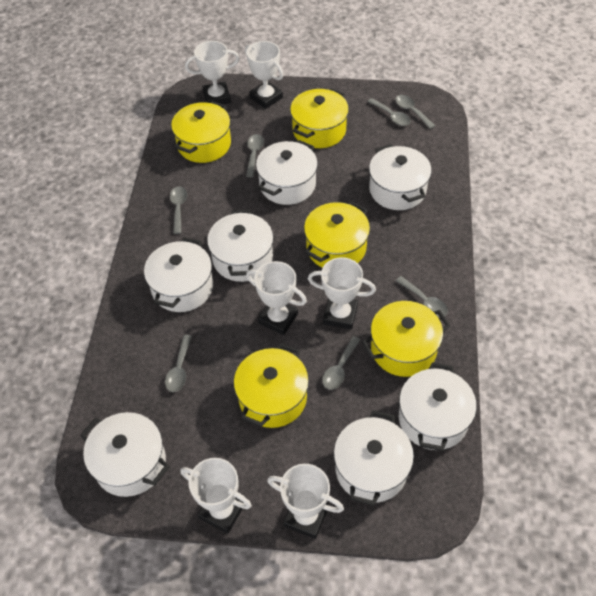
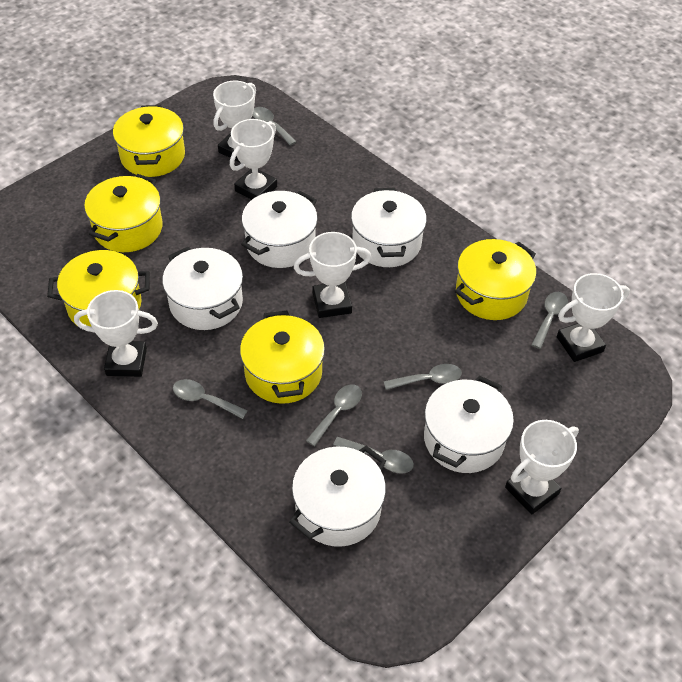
grey spoon: [165,335,192,392] [170,187,187,234] [246,134,264,177] [322,336,360,390] [367,98,411,126] [395,95,435,129] [396,276,448,317] = 7 -> [173,379,247,419] [252,107,296,146] [306,385,362,446] [333,437,414,474] [384,364,462,390] [531,292,568,349] = 6
white pot: [80,412,169,497] [144,237,213,312] [207,210,274,282] [256,140,318,205] [334,410,414,506] [369,144,432,210] [399,362,477,451] = 7 -> [162,247,243,330] [241,191,318,268] [289,446,386,547] [351,188,427,267] [424,376,514,473] = 5

